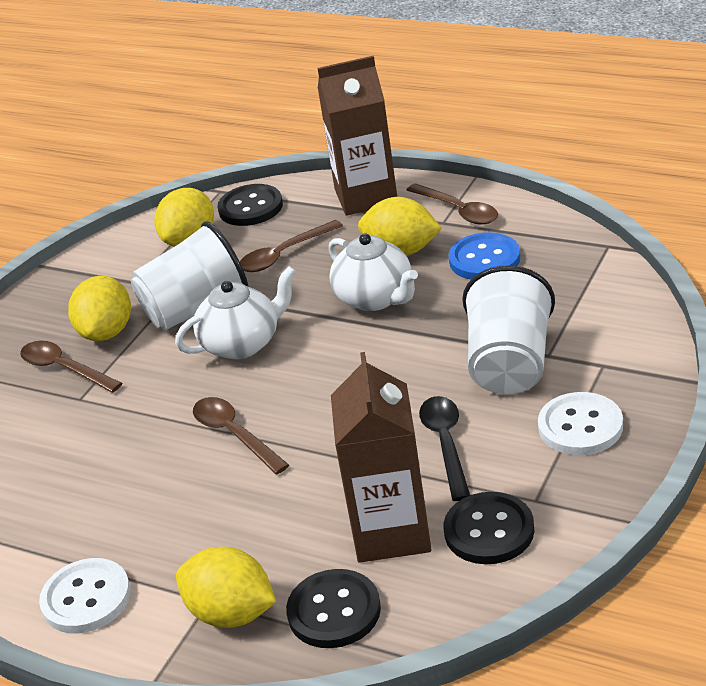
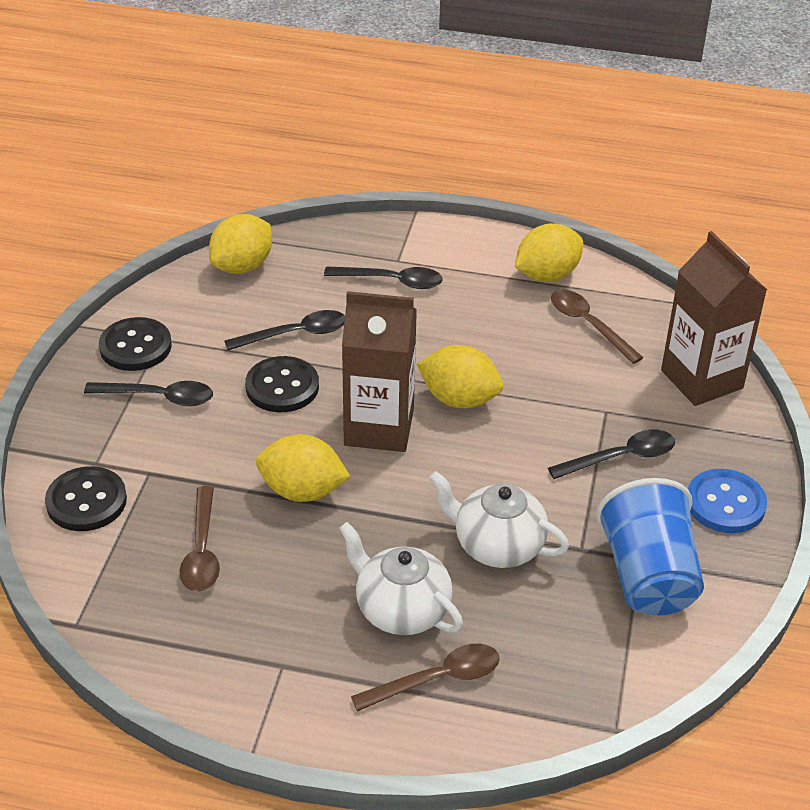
black spoon: [419,396,470,501] = 1 -> [84,381,213,406] [224,310,345,350] [324,266,443,289] [548,430,675,479] = 4
blue cup: none = 0 -> [596,478,704,616] = 1
brown spoon: [20,341,122,393] [193,397,289,474] [240,220,343,272] [407,183,498,224] = 4 -> [179,486,220,592] [351,644,500,711] [551,290,644,364] = 3
white button: [39,558,131,633] [538,392,623,455] = 2 -> none = 0
white cup: [131,221,248,330] [462,265,555,394] = 2 -> none = 0

